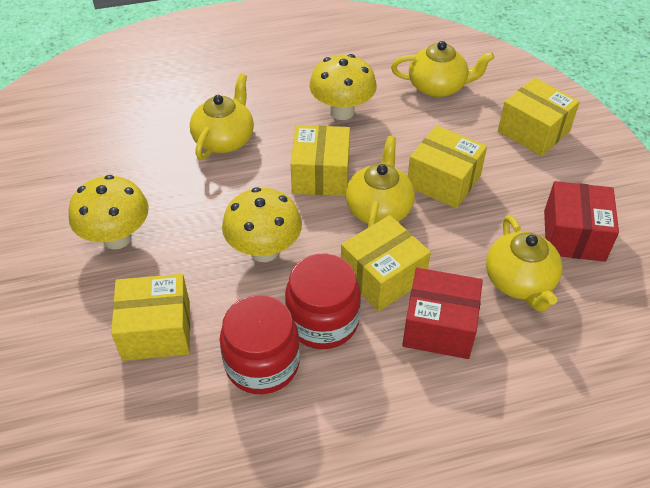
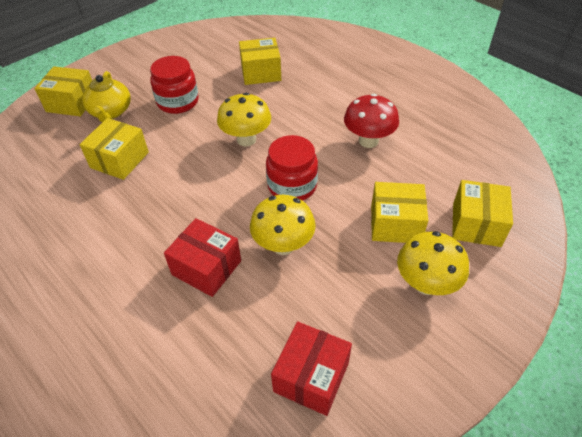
red mushroom: none = 0 -> [344,94,399,148] = 1
yellow teapot: [190,74,254,160] [346,136,415,228] [391,41,494,97] [486,215,563,312] = 4 -> [82,71,131,122] = 1

